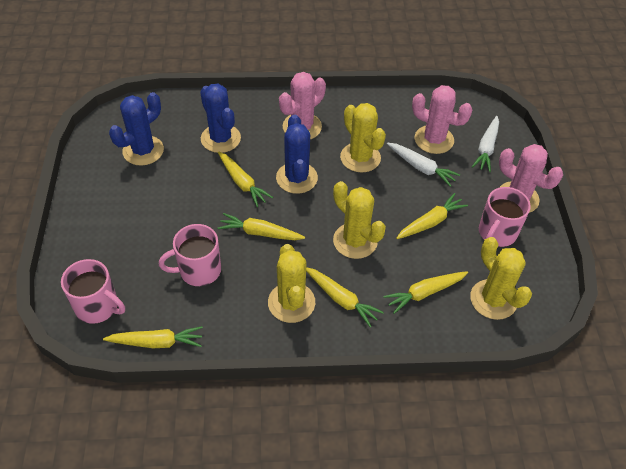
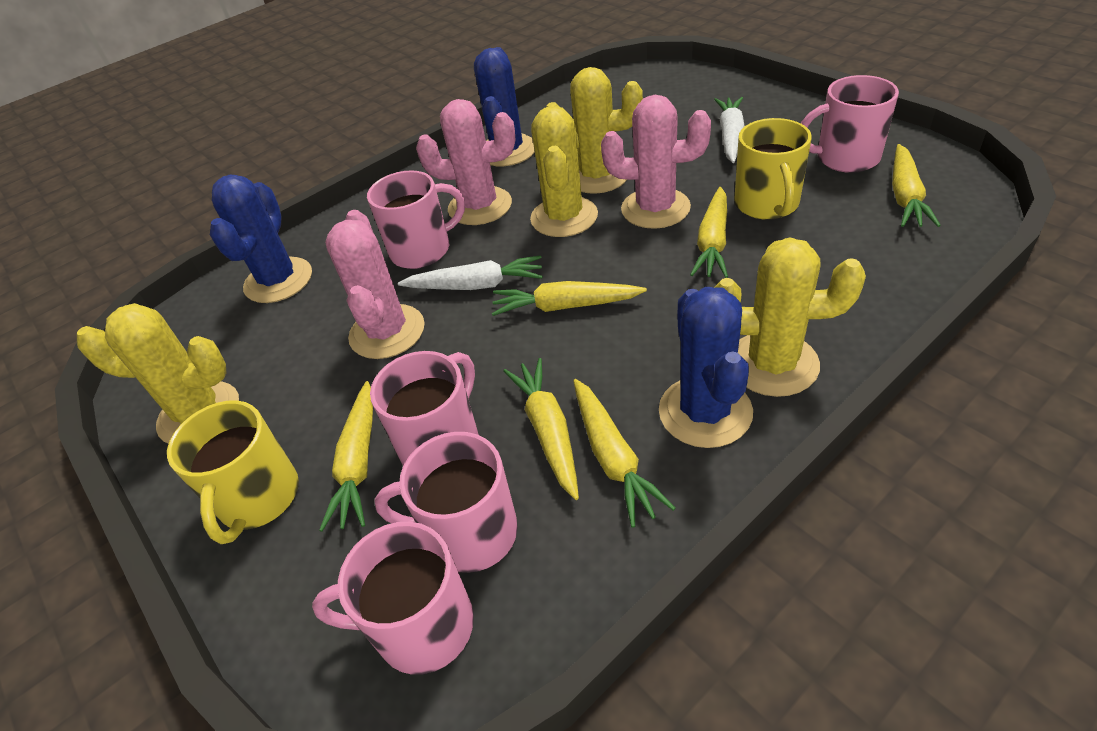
pink mug: [61,259,125,324] [159,224,221,286] [479,187,531,247] = 3 -> [312,522,474,675] [367,170,465,269] [370,351,479,466] [374,432,518,573] [801,75,899,173] = 5
yellow mug: none = 0 -> [167,400,299,544] [734,118,811,220] = 2

